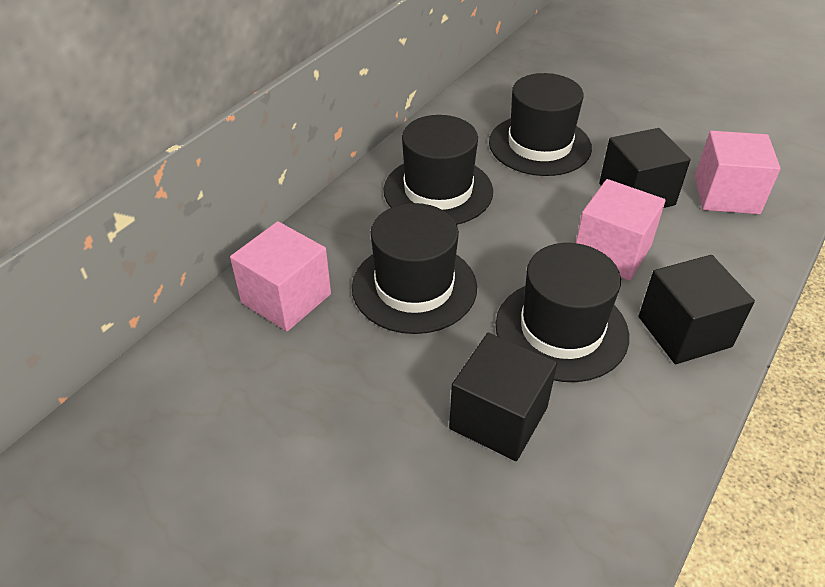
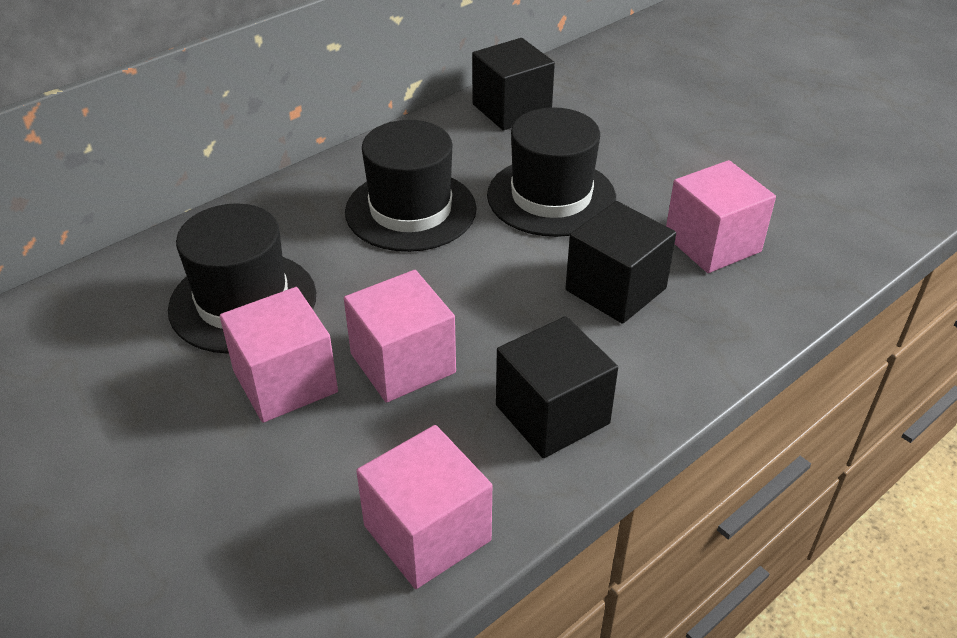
black hat: [352,203,477,334] [384,115,493,224] [489,73,592,176] [496,243,629,382] = 4 -> [168,203,316,354] [345,120,477,252] [487,107,616,237] = 3
pink cube: [230,221,331,331] [576,179,666,281] [695,131,781,214] = 3 -> [220,287,338,423] [344,270,456,403] [356,425,492,589] [666,160,776,273] = 4

